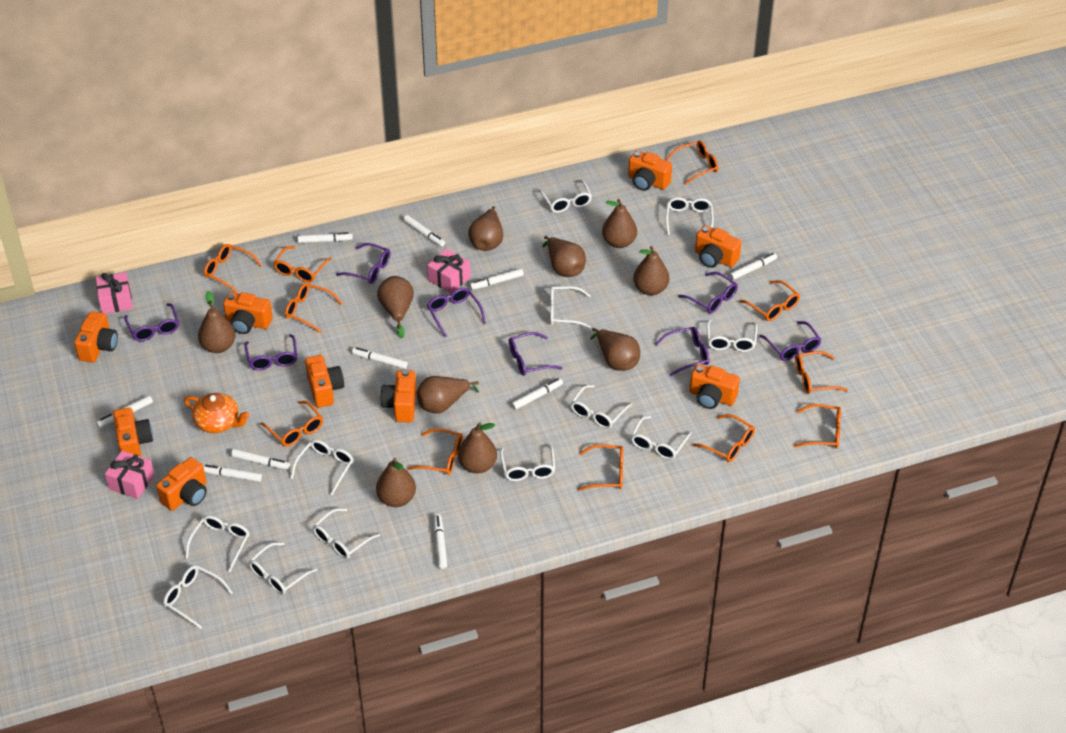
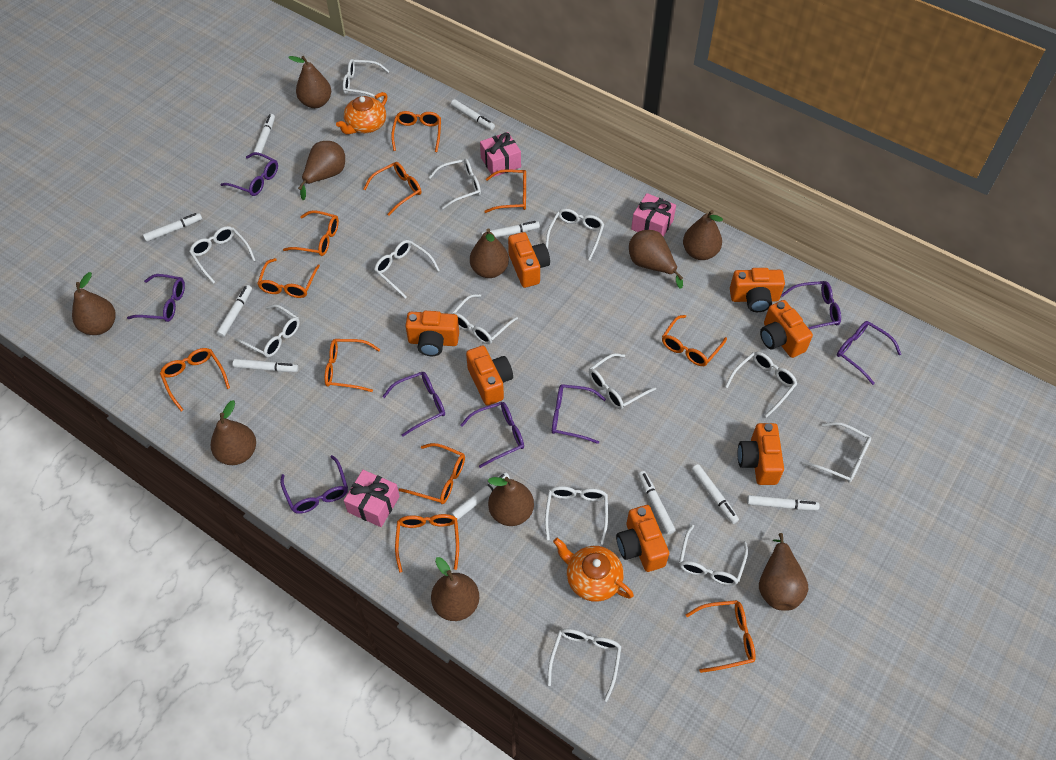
orange camera: [74,311,118,363] [113,407,153,457] [156,457,207,511] [223,292,273,334] [305,355,344,408] [380,369,416,422] [628,151,672,191] [690,364,740,409] [695,225,741,268] = 9 -> [405,311,459,356] [466,345,513,406] [508,232,550,288] [616,505,669,572] [730,268,785,312] [738,423,784,485] [760,300,813,358] = 7
orange teapot: [184,393,250,433] = 1 -> [336,92,388,134] [553,538,634,602] = 2
white glasses: [163,565,233,629] [185,515,249,572] [249,542,317,594] [290,440,354,495] [313,508,380,559] [500,444,555,481] [538,180,592,213] [550,286,591,328] [570,385,632,429] [631,416,692,460] [666,197,714,235] [707,319,757,352] = 12 -> [189,226,256,284] [234,304,300,357] [343,59,390,101] [374,240,440,298] [428,158,481,209] [451,294,518,344] [545,486,608,545] [546,208,604,261] [547,628,621,702] [589,353,656,410] [679,524,748,586] [725,352,797,417] [803,422,871,483] = 13

